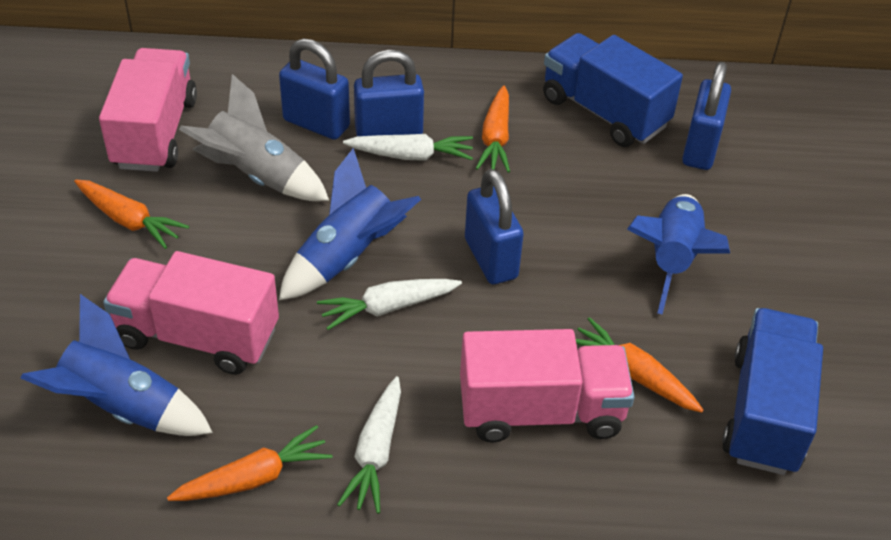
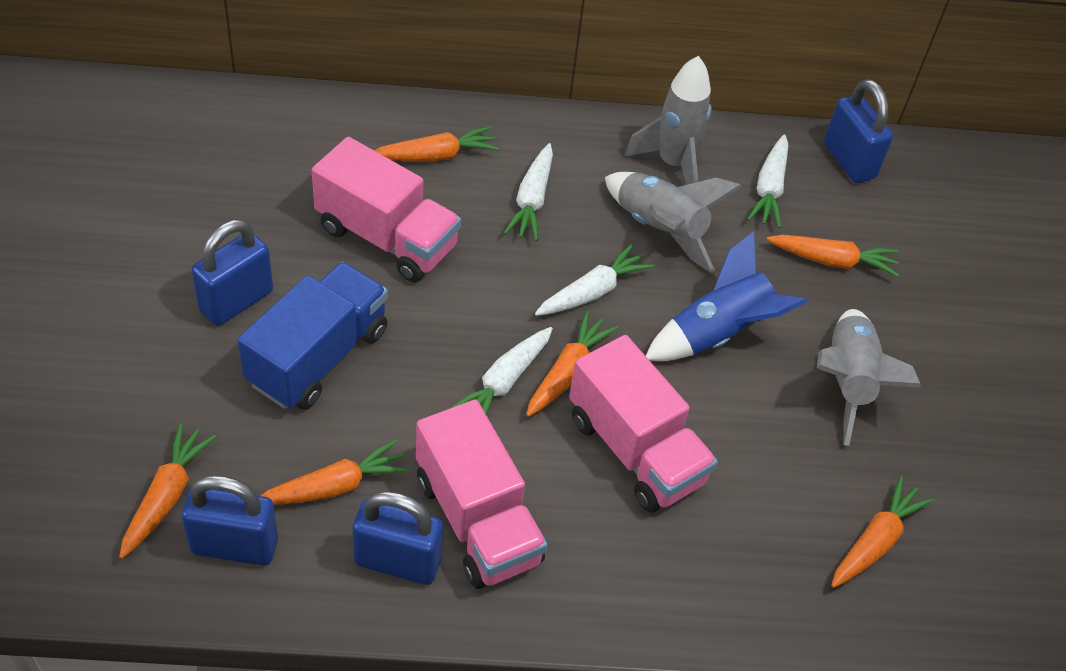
blue rocket: [21,294,213,436] [279,148,421,300] [627,194,730,315] = 3 -> [646,231,808,361] = 1
blue truck: [543,33,683,147] [722,308,823,475] = 2 -> [238,262,388,410] = 1
grey rocket: [179,74,329,201] = 1 -> [605,172,742,273] [625,56,712,185] [817,309,922,446] = 3
orange carrot: [74,179,189,249] [167,425,332,501] [476,85,510,173] [576,317,704,413] = 4 -> [119,423,216,559] [261,439,410,505] [374,126,499,161] [526,311,618,417] [767,235,899,277] [831,476,934,588] = 6
white carrot: [317,279,462,330] [337,376,401,514] [343,134,473,161] = 3 -> [449,327,553,415] [504,143,553,241] [535,244,654,316] [747,134,788,228] = 4

